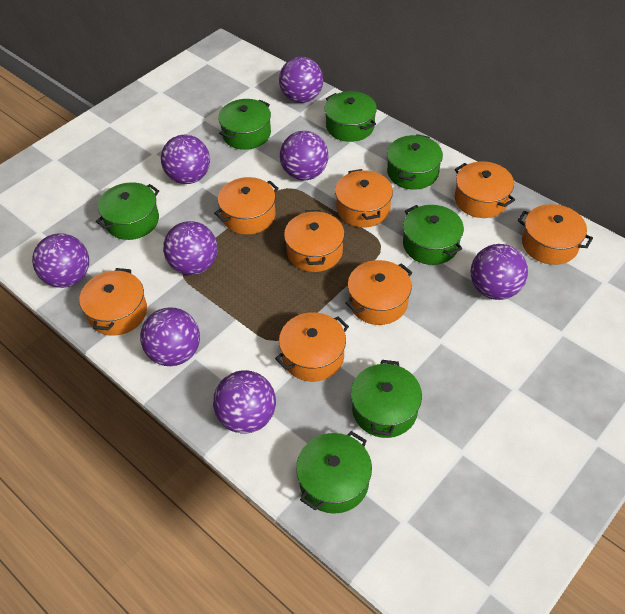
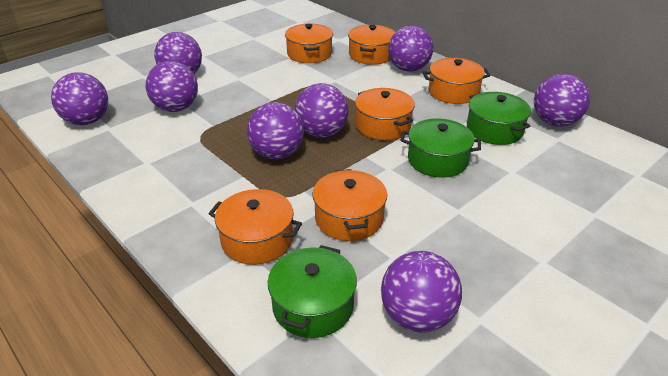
green pot: [96,182,159,240] [218,99,271,150] [296,431,372,514] [324,91,377,142] [351,360,422,438] [387,134,443,190] [403,205,464,265] = 7 -> [268,245,357,338] [401,118,481,178] [467,92,531,145] = 3
orange pot: [79,268,147,336] [214,177,279,235] [275,312,349,382] [284,210,345,272] [335,169,393,228] [345,260,412,325] [455,161,515,218] [518,204,593,265] = 8 -> [209,189,302,265] [285,24,333,63] [313,169,387,241] [348,25,395,65] [355,88,415,140] [423,58,491,104] = 6

